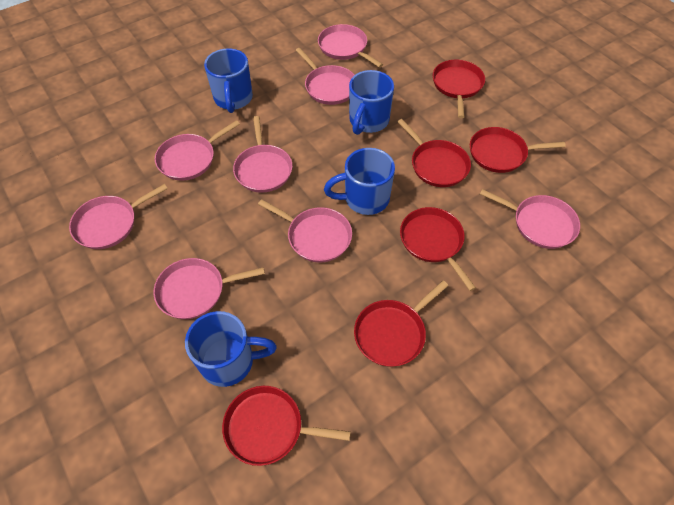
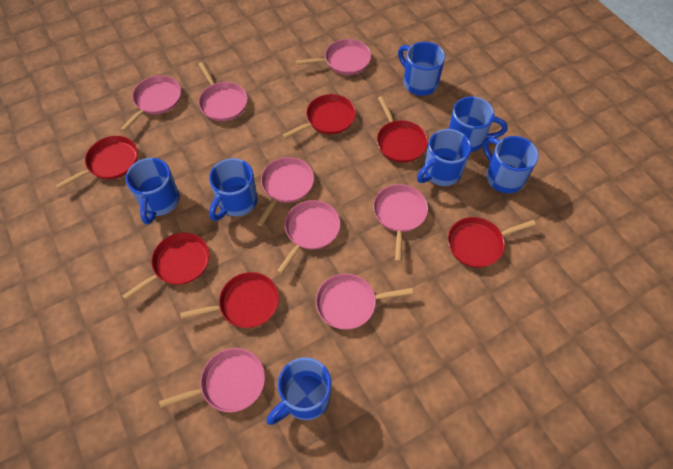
blue mug: [185,311,277,387] [204,48,253,113] [324,148,395,215] [349,70,394,135] = 4 -> [126,158,180,225] [209,158,258,221] [266,357,331,425] [398,42,445,96] [417,129,471,186] [449,97,508,152] [482,136,539,193] = 7

